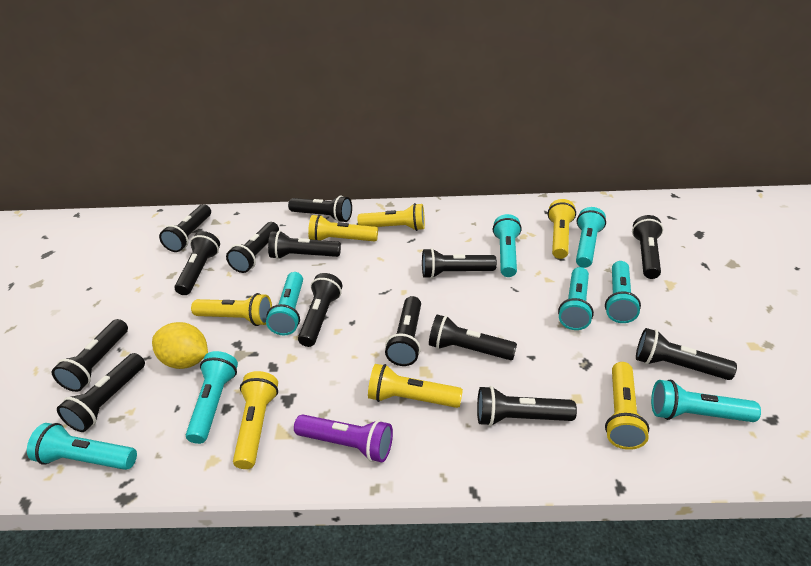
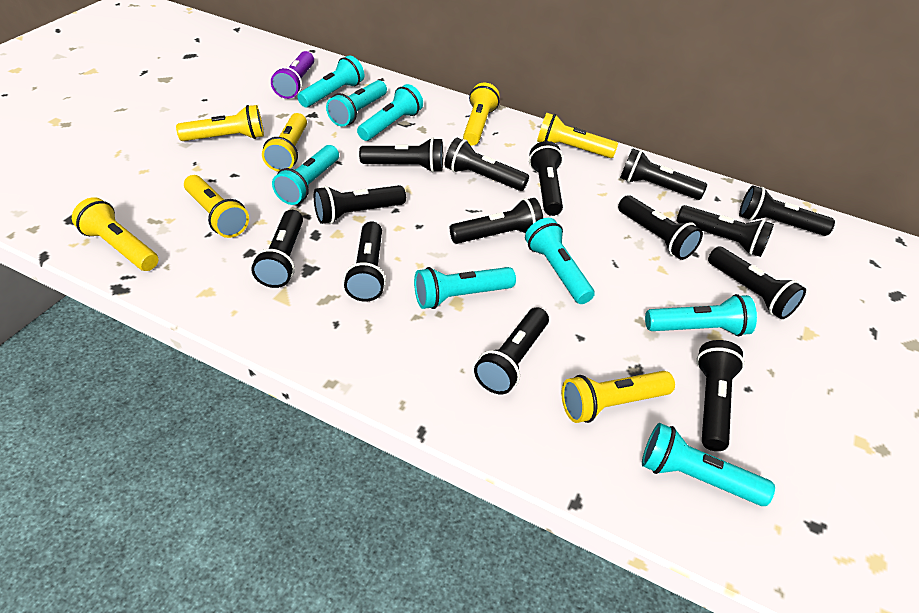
yellow lemon: [152,322,208,369] = 1 -> none = 0

